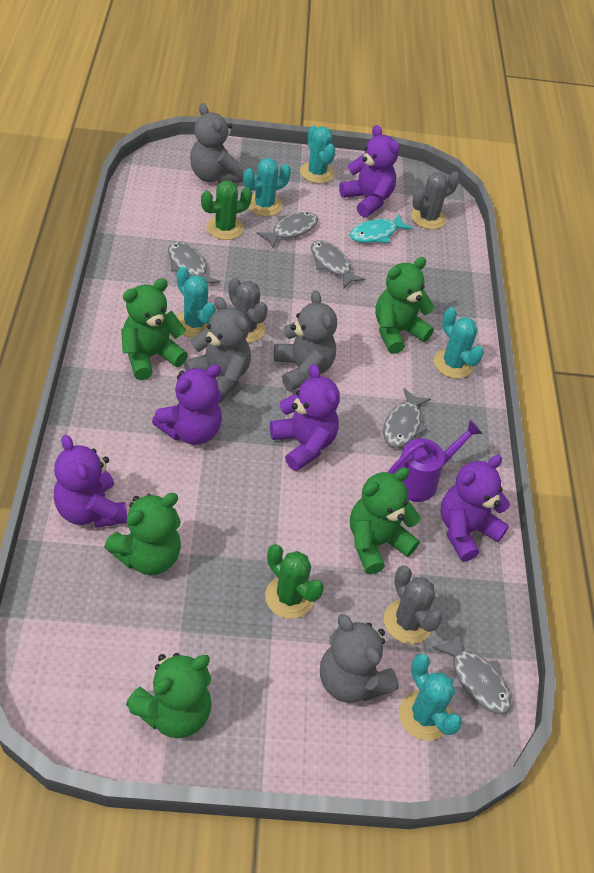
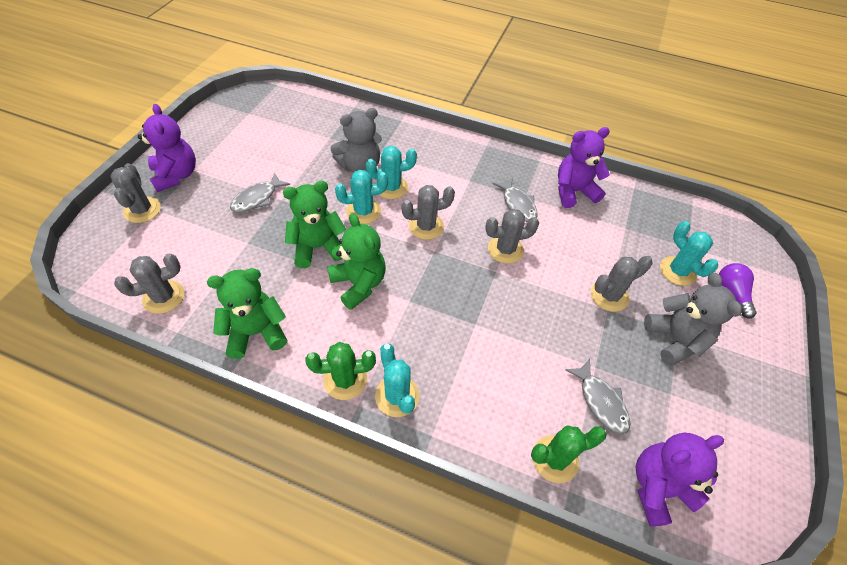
green teddy bear: [104,493,181,575] [121,278,188,380] [126,653,212,738] [350,467,421,575] [375,257,435,354] = 5 -> [207,268,287,359] [283,181,347,268] [327,213,386,310] = 3
grey cactus: [229,278,268,343] [384,566,442,644] [411,171,460,230] = 3 -> [110,163,161,223] [114,254,185,314] [401,185,455,240] [485,209,539,264] [591,256,652,312] = 5
grey fish: [168,241,220,284] [257,212,318,248] [311,240,365,289] [383,388,431,448] [432,631,511,715] = 5 -> [230,173,290,213] [492,177,538,222] [565,359,630,434] = 3
grey teddy bear: [184,297,251,402] [190,103,244,184] [274,290,337,391] [320,614,399,703] = 4 -> [331,108,381,173] [644,273,742,366] = 2
purple light bulb: none = 0 -> [719,263,756,319] = 1
purple teddy bear: [53,435,127,528] [152,364,222,445] [270,364,340,471] [339,125,399,217] [440,455,510,562] = 5 -> [138,104,196,192] [558,127,610,208] [636,433,724,527] = 3
purple watering can: [388,420,483,502] = 1 -> none = 0
turquoise cactus: [176,266,216,338] [243,158,291,216] [300,126,335,184] [399,653,462,741] [434,307,484,379] = 5 -> [335,170,388,224] [366,146,417,199] [375,343,419,417] [660,221,718,286] = 4
turquoise fish: [350,214,413,243] = 1 -> none = 0

